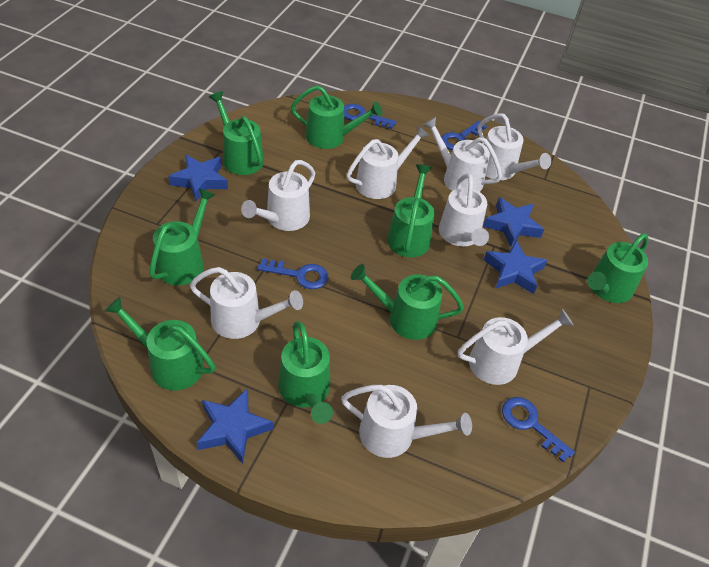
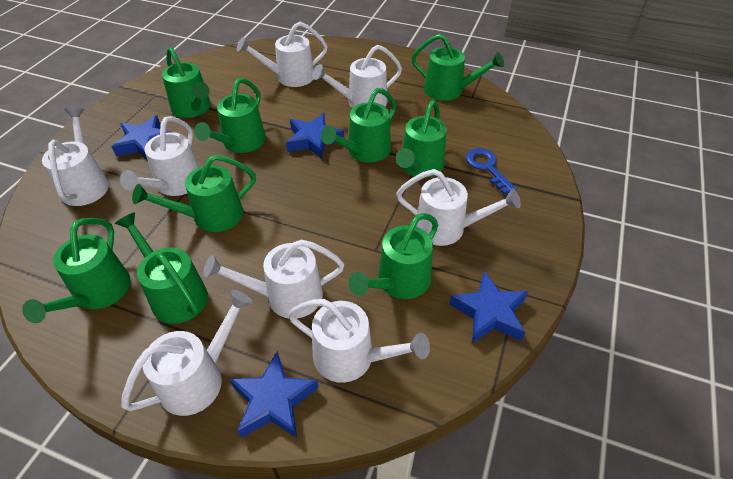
blue key: [257,258,328,289] [344,104,397,129] [441,121,487,150] [502,397,575,462] = 4 -> [466,148,517,195] = 1
green watering can: [105,297,215,391] [149,188,216,285] [209,91,264,175] [278,321,333,424] [291,85,383,149] [351,264,464,340] [387,164,435,257] [587,233,648,303] = 8 -> [22,218,131,323] [115,212,208,324] [132,155,256,232] [162,47,211,118] [194,78,266,153] [321,88,397,163] [348,213,438,299] [396,100,447,178] [412,34,504,101] = 9

